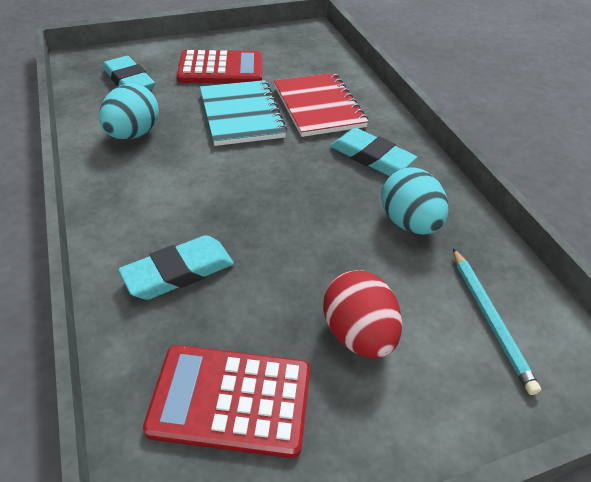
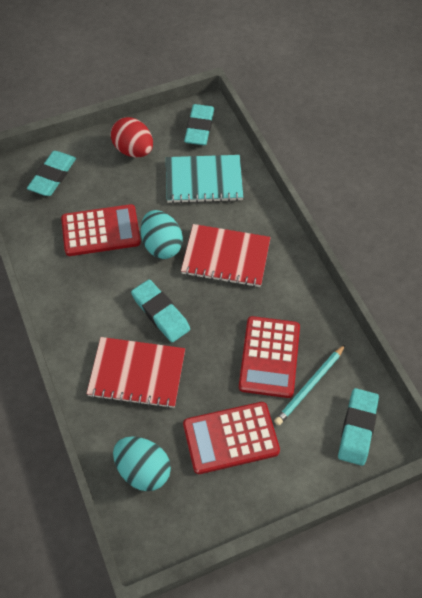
red calculator: [143,345,310,458] [177,50,262,84] = 2 -> [61,204,141,256] [183,402,280,474] [239,316,300,398] = 3
red notebook: [274,73,369,137] = 1 -> [86,337,185,409] [181,224,271,287] = 2
turquoise eraser: [103,56,155,90] [118,235,234,300] [330,128,417,176] = 3 -> [27,151,76,196] [131,279,190,342] [184,104,214,145] [338,388,379,466] = 4

